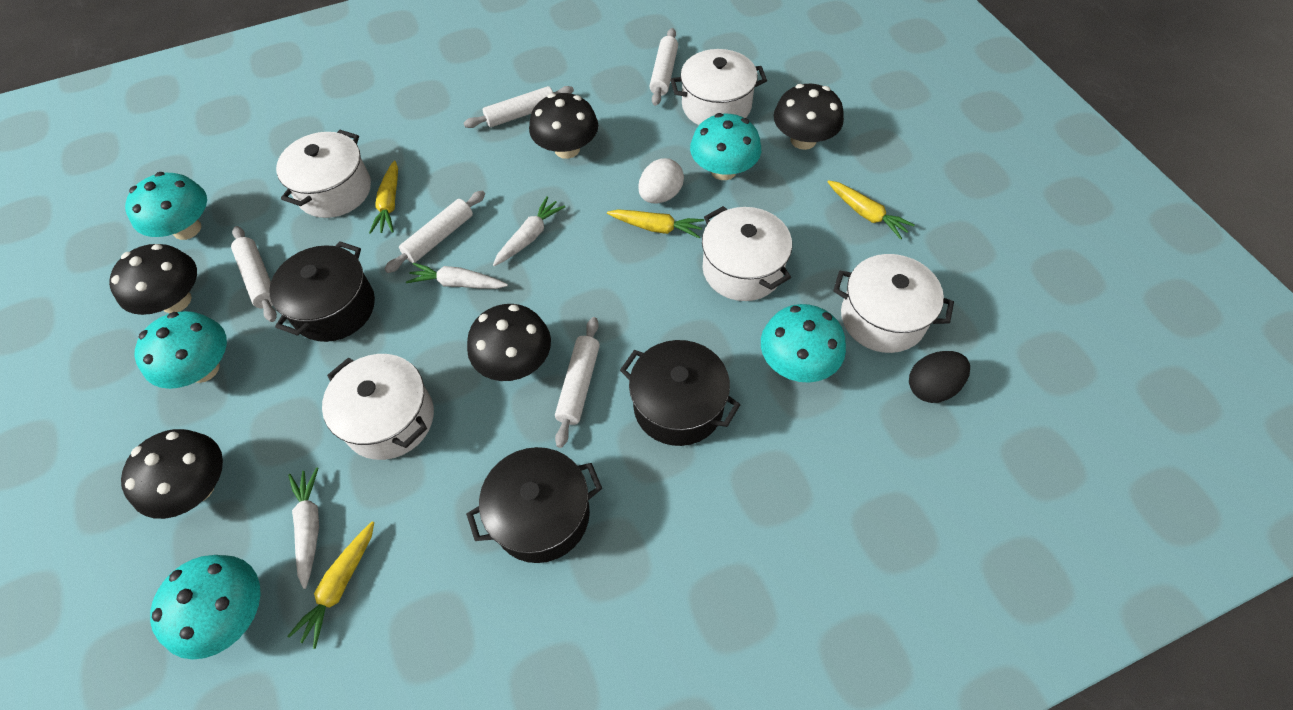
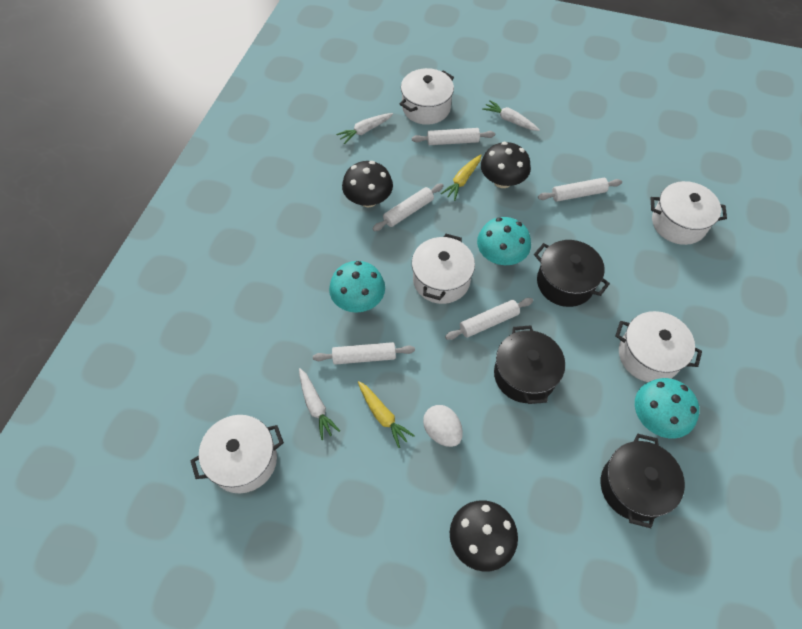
black egg: [909,351,970,403] = 1 -> none = 0
black mushroom: [109,244,197,315] [121,429,223,519] [467,304,551,381] [529,93,598,159] [774,84,844,150] = 5 -> [342,161,393,207] [450,501,518,572] [481,142,531,188] = 3
turquoise mushroom: [125,172,207,240] [135,311,227,389] [150,555,261,659] [690,113,761,180] [761,304,846,382] = 5 -> [329,261,385,313] [477,217,531,265] [635,378,699,438] = 3
yellow carrot: [287,521,374,649] [369,161,398,234] [607,209,704,239] [827,180,915,240] = 4 -> [358,381,415,448] [441,154,481,201] = 2

